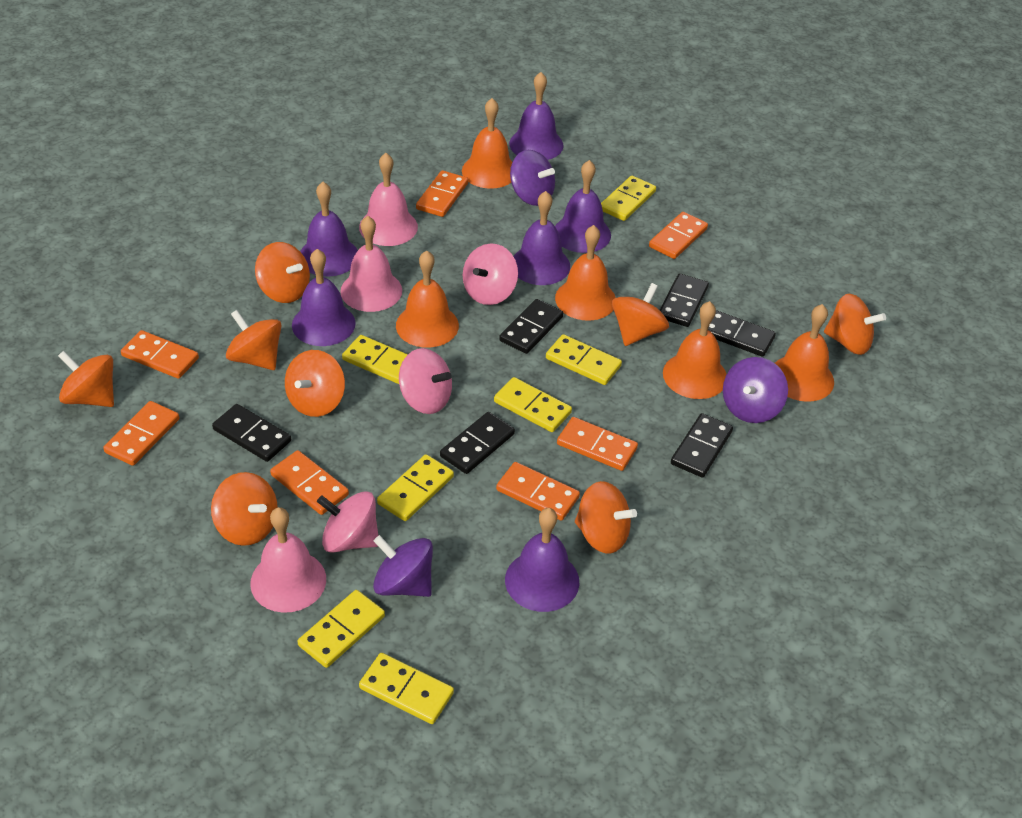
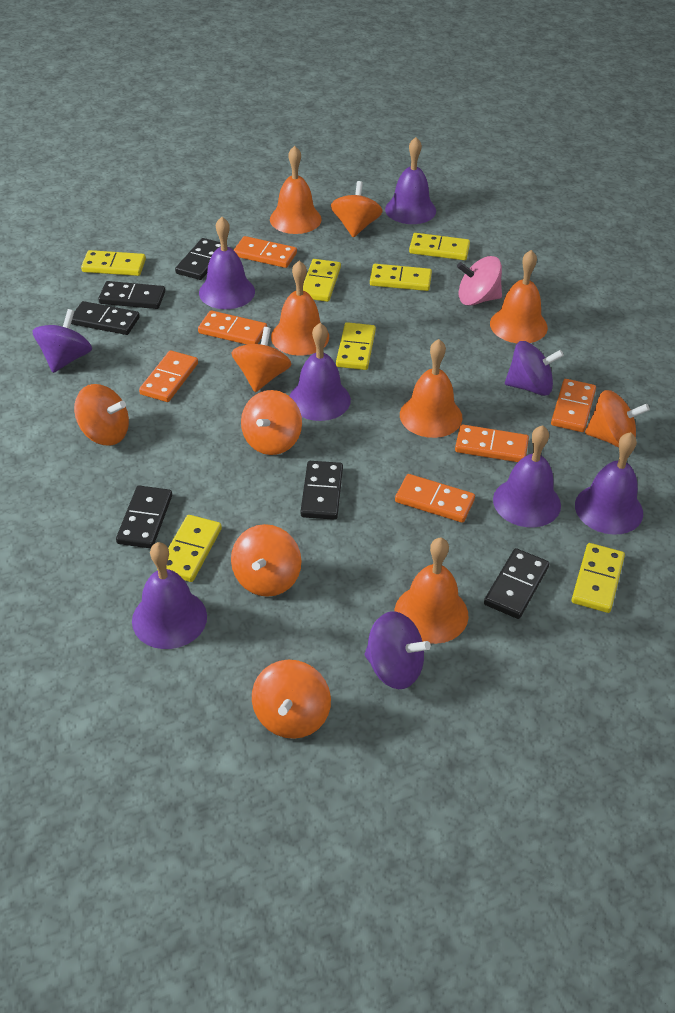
orange domino: [103,401,179,466] [121,330,199,379] [270,450,349,515] [416,170,468,217] [496,462,580,521] [557,417,638,471] [649,212,708,259] = 7 -> [139,350,198,402] [198,310,267,345] [234,236,297,268] [395,474,475,523] [455,424,529,462] [551,379,596,432] = 6
orange spinning top: [58,351,114,407] [211,472,278,546] [226,310,282,370] [255,242,310,303] [285,350,345,417] [575,481,637,554] [612,283,669,346] [824,294,886,355] = 8 -> [74,384,129,446] [231,327,292,392] [231,524,302,597] [241,390,302,455] [252,660,331,739] [331,181,383,237] [585,390,650,448] = 7
pink bell: [250,507,326,613] [340,216,402,312] [359,153,418,246] = 3 -> none = 0
pink spinning top: [317,491,379,553] [399,348,452,414] [463,243,518,305] = 3 -> [457,256,502,306] = 1

